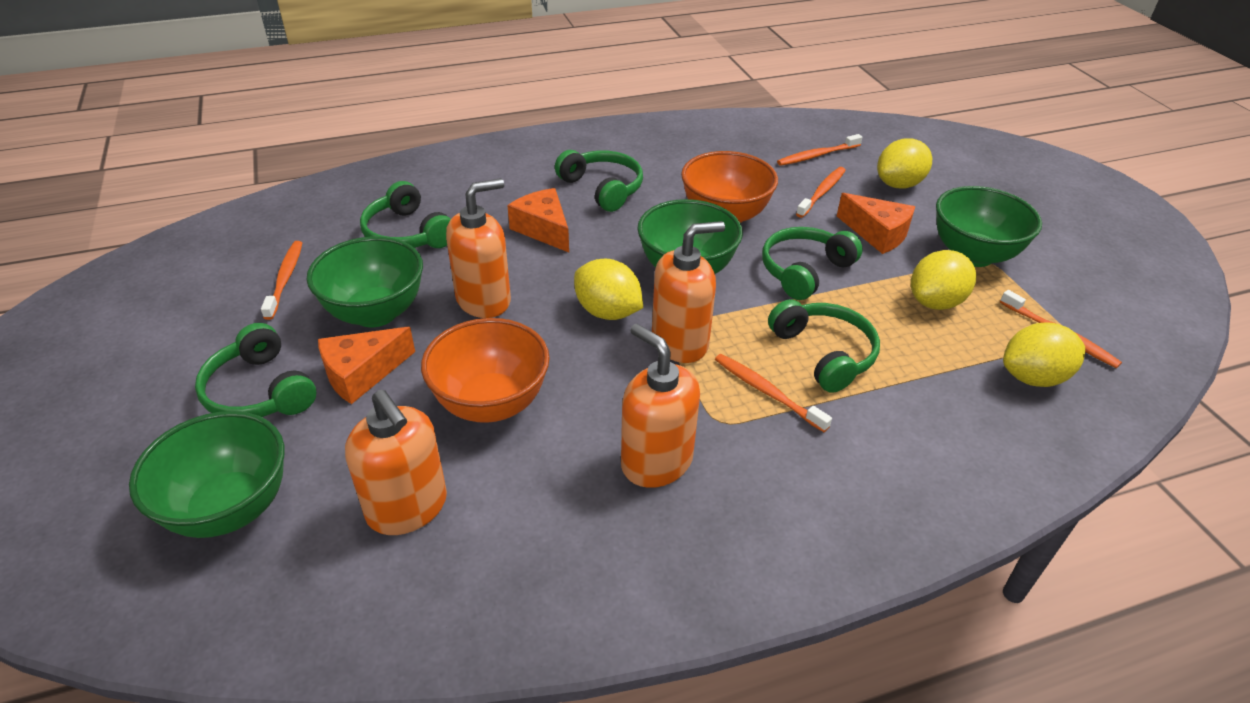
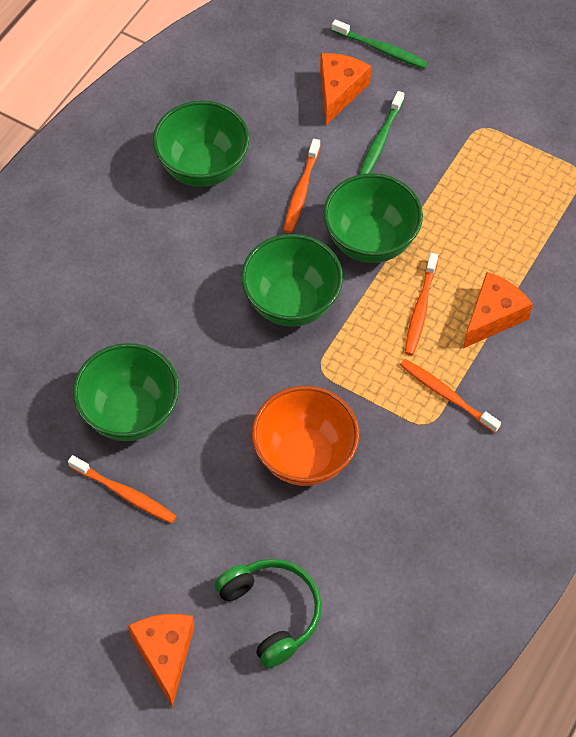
green headphones: [195,323,316,417] [360,181,451,248] [555,150,643,212] [762,227,863,300] [768,299,880,393] = 5 -> [214,559,322,668] = 1
green toothbrush: none = 0 -> [332,19,428,69] [359,91,404,175] = 2
orange bowl: [421,318,550,423] [681,151,778,223] = 2 -> [252,386,359,486] = 1
orange soap dispenser: [345,390,447,535] [446,178,511,318] [621,324,700,488] [652,221,725,363] = 4 -> none = 0
orange toothbrush: [261,241,302,320] [715,354,832,432] [777,134,863,166] [796,167,846,218] [1000,290,1122,368] = 5 -> [68,455,176,524] [284,139,321,233] [400,359,501,433] [405,253,438,355] = 4
yellow lemon: [574,259,643,320] [877,138,932,189] [911,250,976,310] [1003,323,1085,387] = 4 -> none = 0

